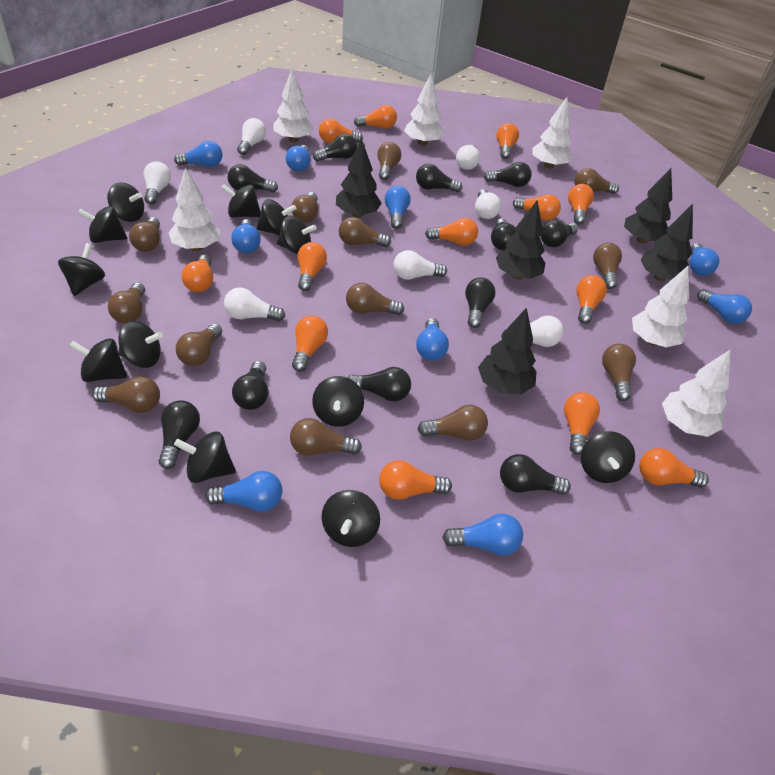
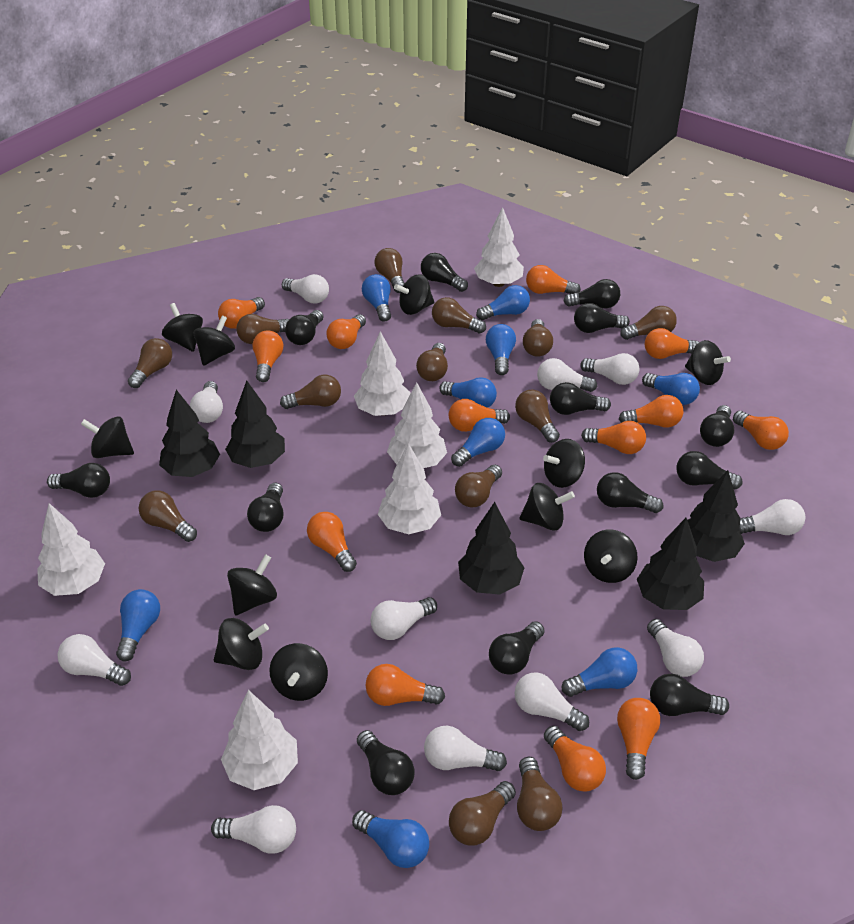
black light bulb: [158,400,200,469] [227,164,278,192] [232,361,268,410] [313,134,357,162] [347,367,411,401] [416,164,462,192] [465,277,496,328] [483,162,532,187] [491,218,517,250] [500,454,571,495] [540,220,578,247] = 11 -> [47,463,110,498] [247,483,283,532] [285,310,324,345] [357,730,415,795] [421,253,468,292] [489,621,544,675] [550,382,611,415] [564,279,620,309] [574,303,630,333] [597,472,663,513] [650,674,729,716] [677,451,743,489] [700,405,734,447] = 13
black spinning top: [58,243,105,296] [69,338,127,382] [78,206,127,243] [107,182,144,222] [118,321,163,368] [174,432,236,483] [221,184,261,218] [257,199,297,236] [277,216,317,254] [312,376,364,427] [322,490,380,547] [581,431,635,483] = 12 -> [81,416,134,458] [162,303,203,352] [194,316,235,366] [214,618,269,670] [227,554,277,616] [269,643,328,701] [394,274,434,315] [519,483,575,530] [543,439,585,488] [584,529,638,583] [685,340,731,385] = 11
white light bulb: [143,161,171,204] [224,287,285,321] [237,118,266,155] [393,250,447,280] [456,145,480,170] [475,189,501,219] [502,315,564,347] = 7 -> [57,634,131,686] [190,381,223,423] [211,805,296,854] [282,274,329,304] [371,597,437,640] [424,726,507,771] [515,672,589,731] [537,358,597,392] [580,353,639,385] [647,619,704,677] [739,499,805,535] = 11

